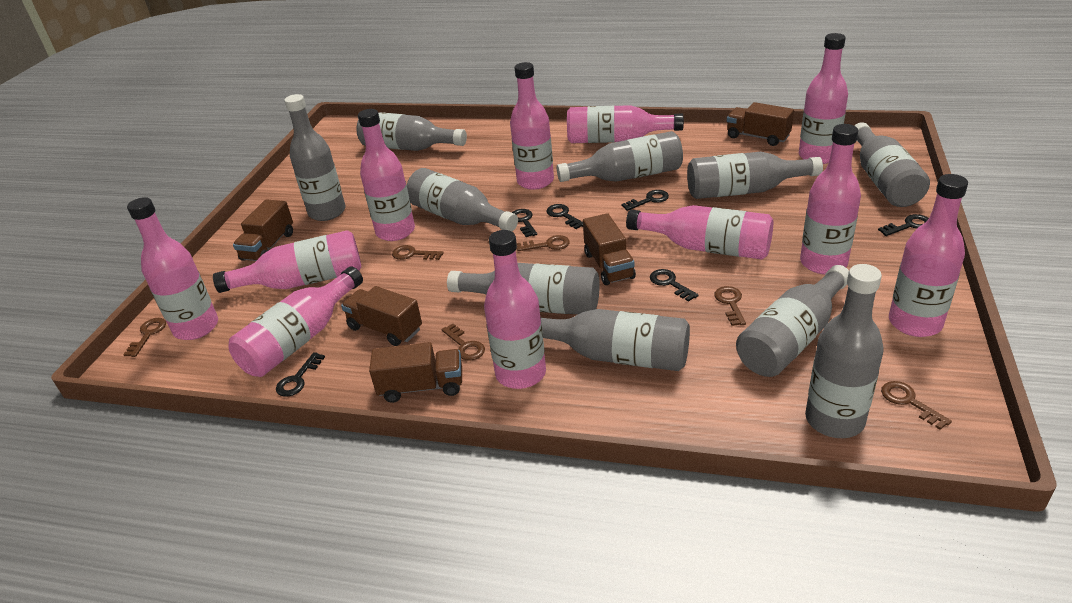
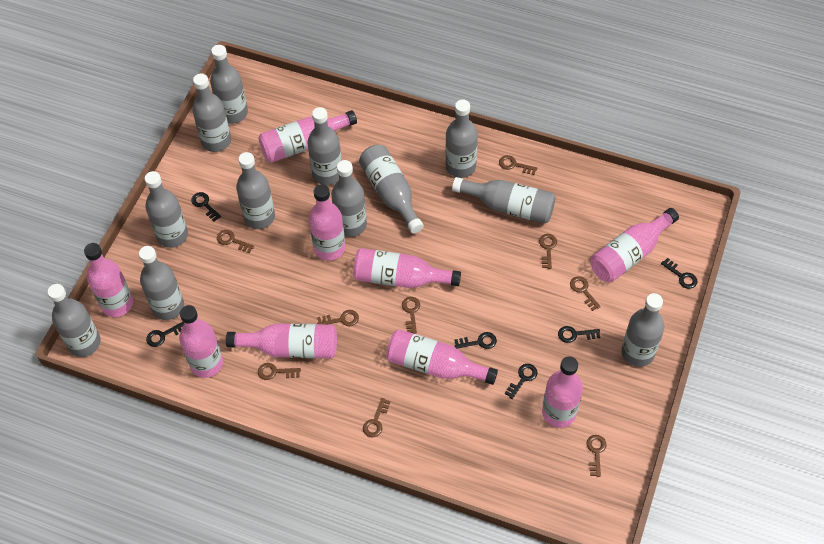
brown key: [123,318,166,357] [392,245,444,260] [441,324,485,361] [517,235,570,251] [714,286,746,326] [881,381,952,430] = 6 -> [217,230,254,253] [258,363,301,380] [317,310,359,326] [363,398,390,438] [402,297,420,334] [499,155,537,175] [539,234,557,269] [570,276,601,311] [587,435,607,477] = 9
brown truck: [233,199,293,261] [341,286,422,346] [369,342,462,403] [583,213,636,285] [727,102,794,146] = 5 -> none = 0
grey bottle: [284,94,346,221] [356,112,467,151] [407,168,518,231] [447,263,600,315] [541,309,690,371] [557,131,683,182] [687,152,823,199] [736,265,849,377] [805,264,884,438] [854,122,930,207] = 10 -> [48,284,100,357] [139,246,184,320] [145,171,188,248] [192,74,231,152] [210,45,248,124] [236,152,275,229] [307,107,342,185] [331,160,367,237] [359,145,424,234] [445,100,478,178] [452,177,556,224] [621,293,664,367] = 12
pink bottle: [127,197,218,340] [213,230,361,293] [229,267,363,377] [358,109,415,241] [484,230,546,389] [510,62,554,190] [567,105,684,143] [626,205,773,260] [799,33,848,164] [800,124,861,274] [889,174,968,337] = 11 -> [84,243,133,317] [179,305,223,378] [226,323,337,358] [259,110,357,163] [309,184,345,261] [353,248,461,288] [386,329,498,385] [542,357,583,428] [591,208,679,283] = 9

